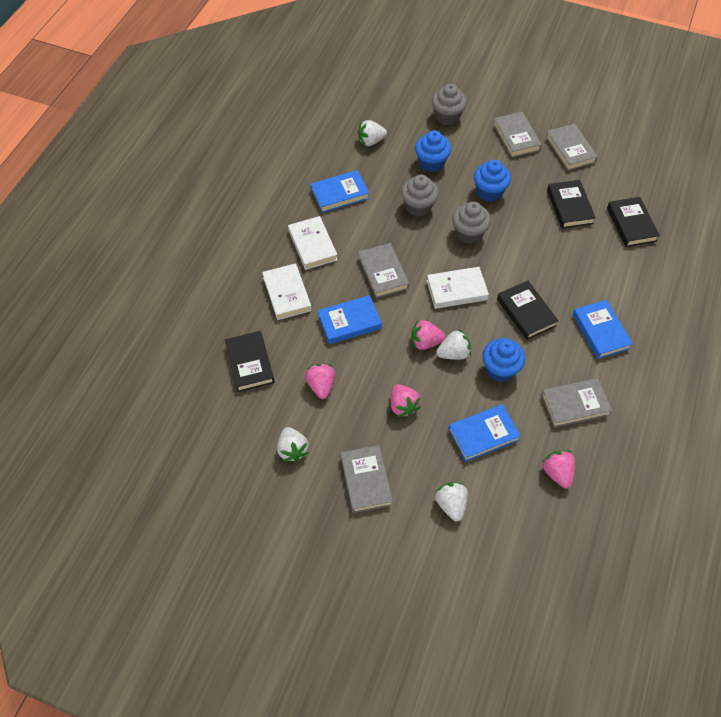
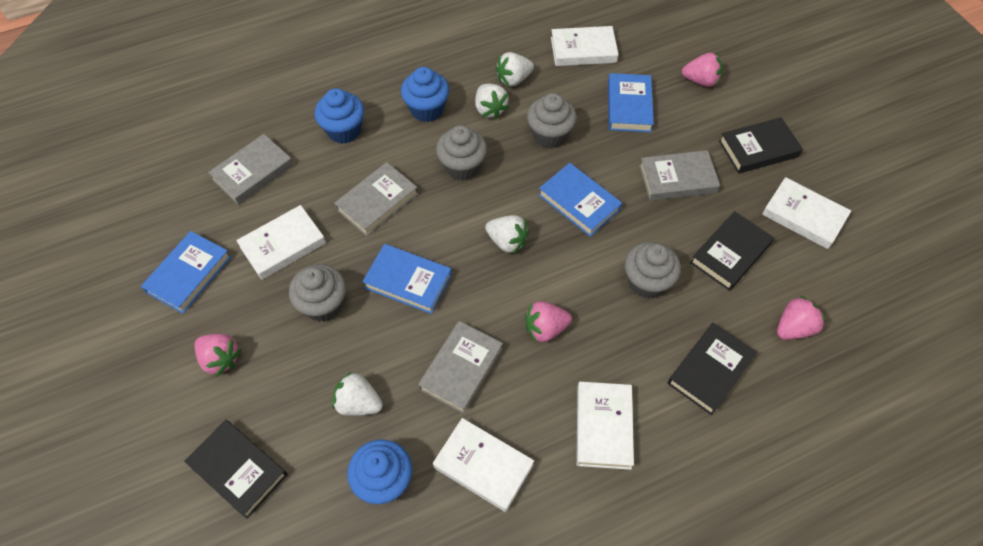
grey book: [340,445,393,513] [358,243,409,298] [493,112,542,158] [541,378,612,428] [545,124,598,171] = 5 -> [208,134,293,205] [334,162,418,236] [418,321,503,414] [639,150,720,201] = 4
grey cupcake: [401,175,439,217] [432,84,467,125] [452,202,491,244] = 3 -> [289,264,346,322] [436,125,487,181] [527,93,577,148] [625,242,681,299] = 4
white book: [262,263,312,320] [288,216,337,270] [426,267,489,309] = 3 -> [236,205,326,280] [433,418,534,512] [551,26,619,66] [576,382,634,470] [762,177,851,249] = 5

